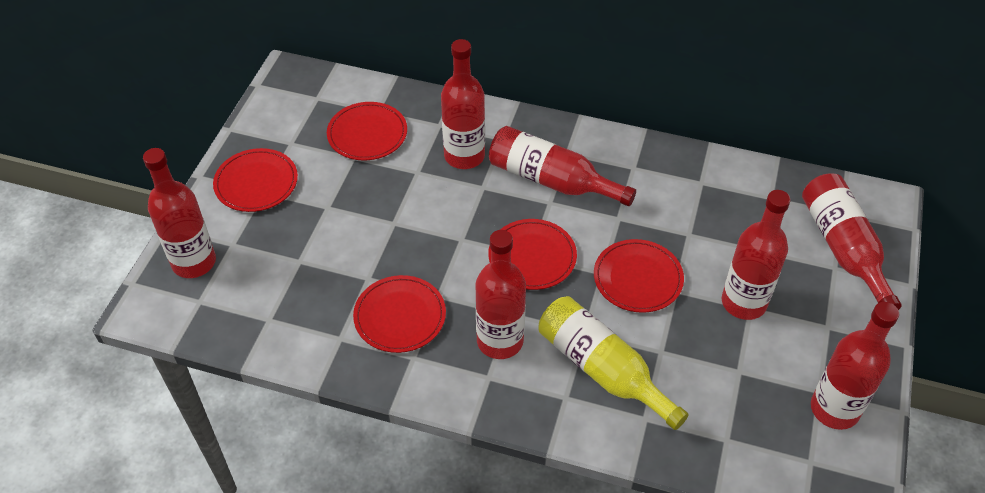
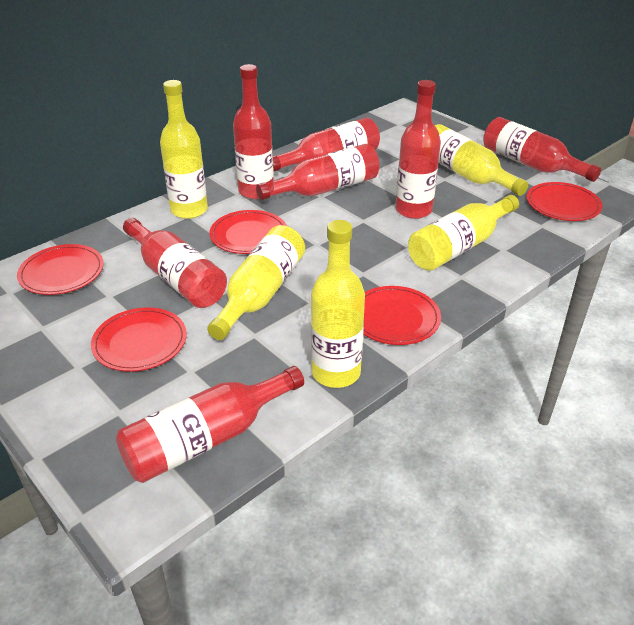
yellow bottle: [539,296,689,430] = 1 -> [160,80,208,219] [207,225,305,340] [311,220,365,388] [408,195,519,271] [435,124,528,196] = 5

